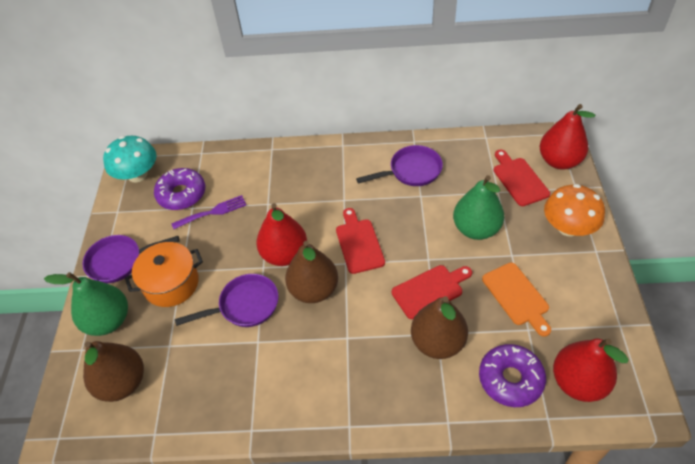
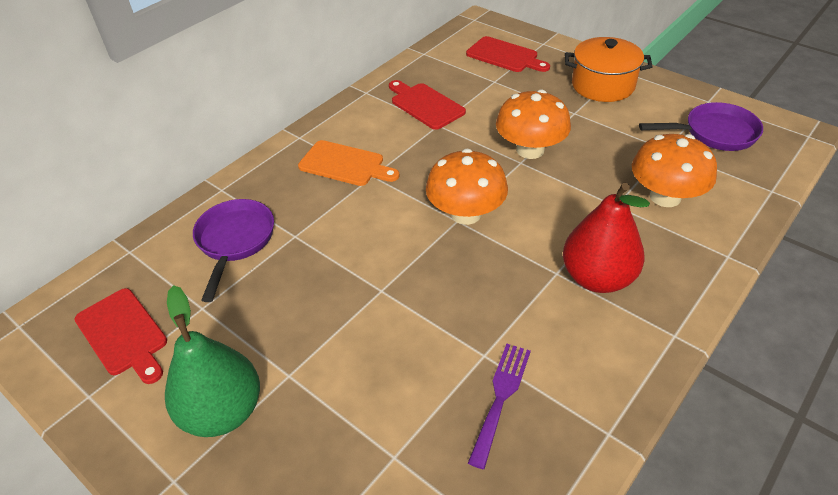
brown pear: [83,341,144,402] [285,241,338,303] [411,296,468,359] = 3 -> none = 0
green pear: [44,272,128,336] [453,175,504,240] = 2 -> [165,285,260,437] = 1
orange mushroom: [544,184,605,236] = 1 -> [426,149,508,225] [496,89,571,159] [632,134,717,207] = 3
purple donut: [154,168,205,210] [479,344,546,407] = 2 -> none = 0
purple pan: [82,235,179,283] [175,274,279,327] [356,145,443,186] = 3 -> [193,199,274,302] [639,102,763,151] = 2
red pear: [256,203,307,266] [540,104,595,170] [553,339,629,402] = 3 -> [563,183,650,293] = 1
turquoise mushroom: [103,136,157,183] = 1 -> none = 0

